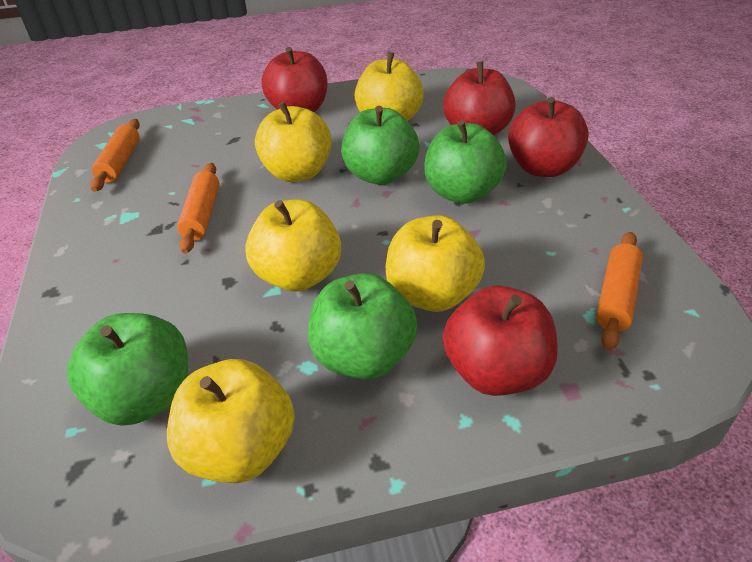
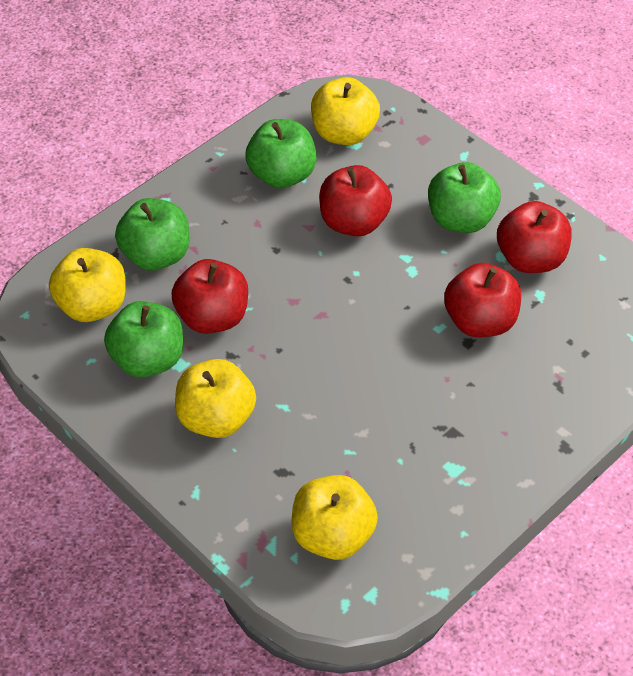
orange rolling pin: [90,119,140,192] [177,163,219,254] [596,232,643,351] = 3 -> none = 0
yellow apple: [167,359,295,483] [245,200,341,292] [255,101,332,182] [355,52,424,121] [386,215,485,312] = 5 -> [49,248,126,322] [175,359,256,438] [292,475,378,560] [311,77,380,145] = 4

